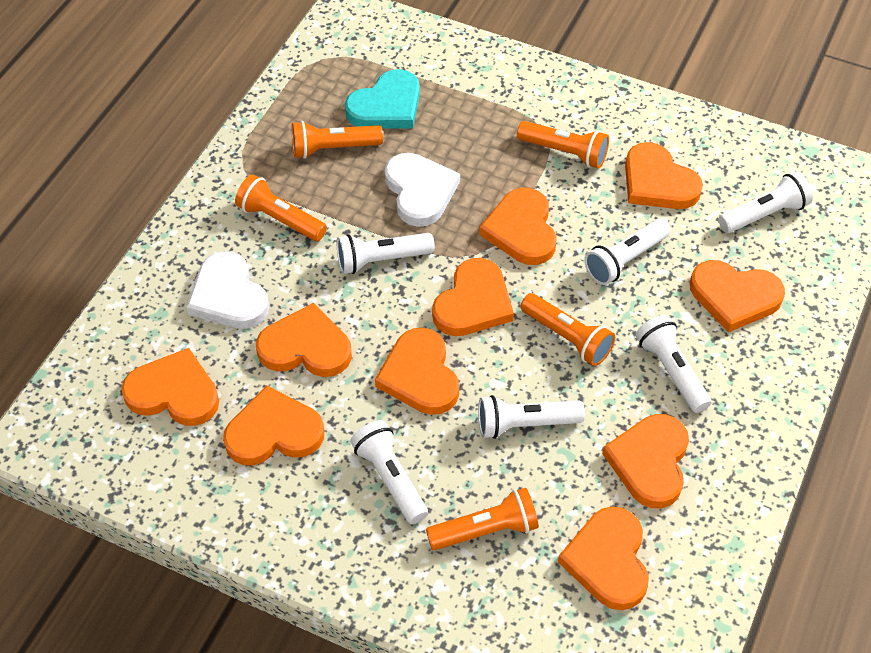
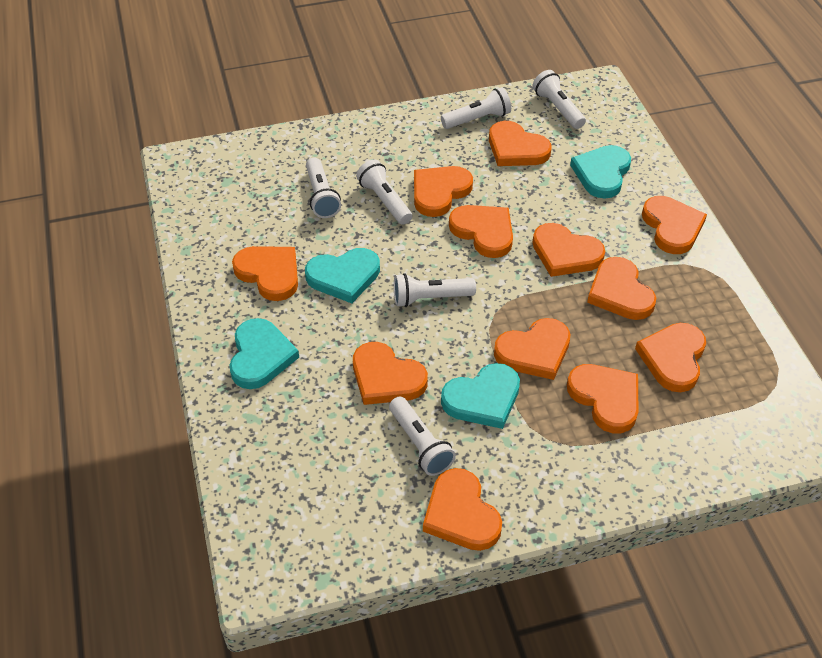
orange flashlight: [235,174,327,241] [292,121,383,159] [426,488,539,550] [517,121,609,168] [520,293,615,366] = 5 -> none = 0
orange heart: [121,348,219,426] [223,386,324,465] [256,303,352,377] [375,328,459,415] [432,258,514,336] [479,187,557,265] [558,506,649,610] [602,414,689,508] [625,142,703,209] [690,260,785,332] = 10 -> [232,246,298,301] [353,342,428,405] [414,166,473,217] [423,468,502,551] [449,205,513,258] [489,121,552,166] [494,318,570,380] [532,223,605,277] [567,364,639,433] [587,257,656,320] [635,323,706,392] [642,196,707,254] = 12
turquoise heart: [345,69,420,129] = 1 -> [230,318,299,389] [305,248,380,303] [441,363,520,429] [570,145,631,199] = 4
white heart: [186,251,269,329] [385,153,460,227] = 2 -> none = 0

